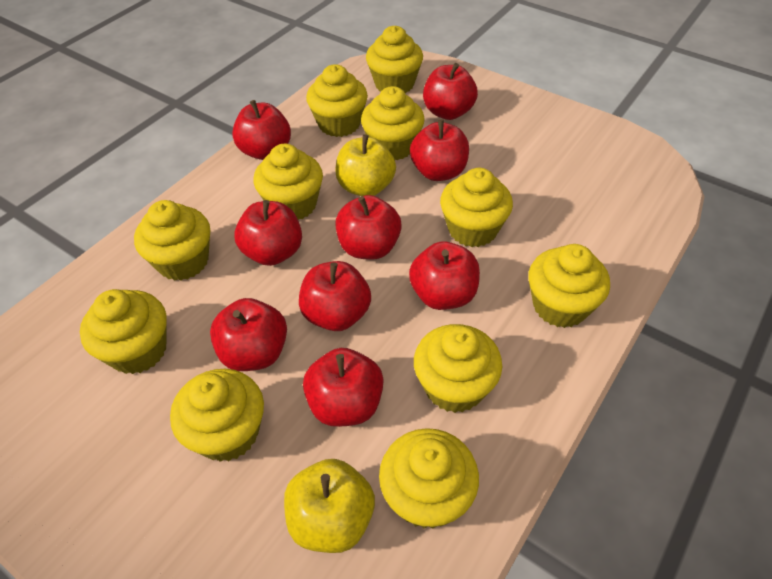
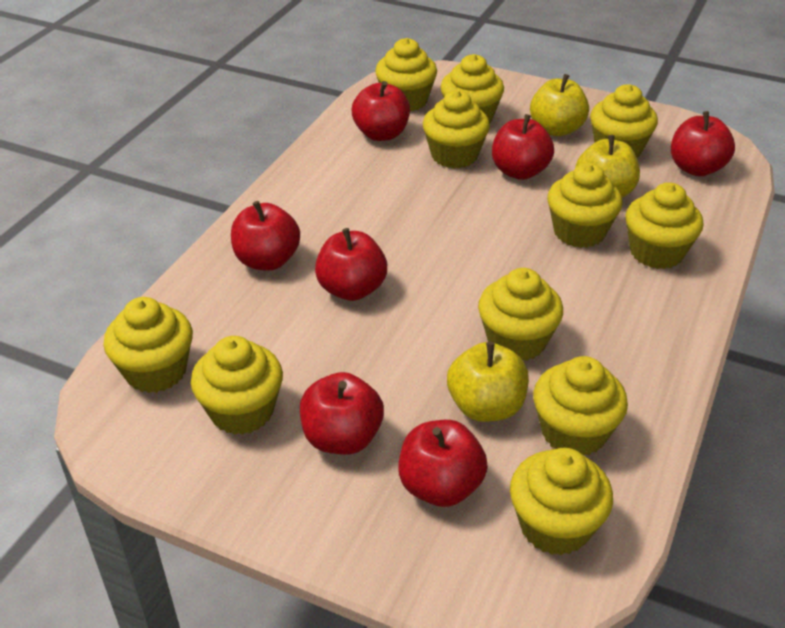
red apple: [210,298,287,371] [232,100,291,160] [234,200,302,266] [299,261,371,331] [303,348,384,427] [335,195,402,260] [409,241,480,310] [410,119,469,181] [423,63,478,120] = 9 -> [231,201,300,271] [300,372,384,455] [315,228,387,301] [352,81,410,141] [398,420,488,507] [492,114,554,180] [671,111,735,177] = 7
yellow apple: [284,459,375,553] [335,134,396,196] = 2 -> [447,342,529,422] [530,74,589,136] [575,135,640,198] = 3

